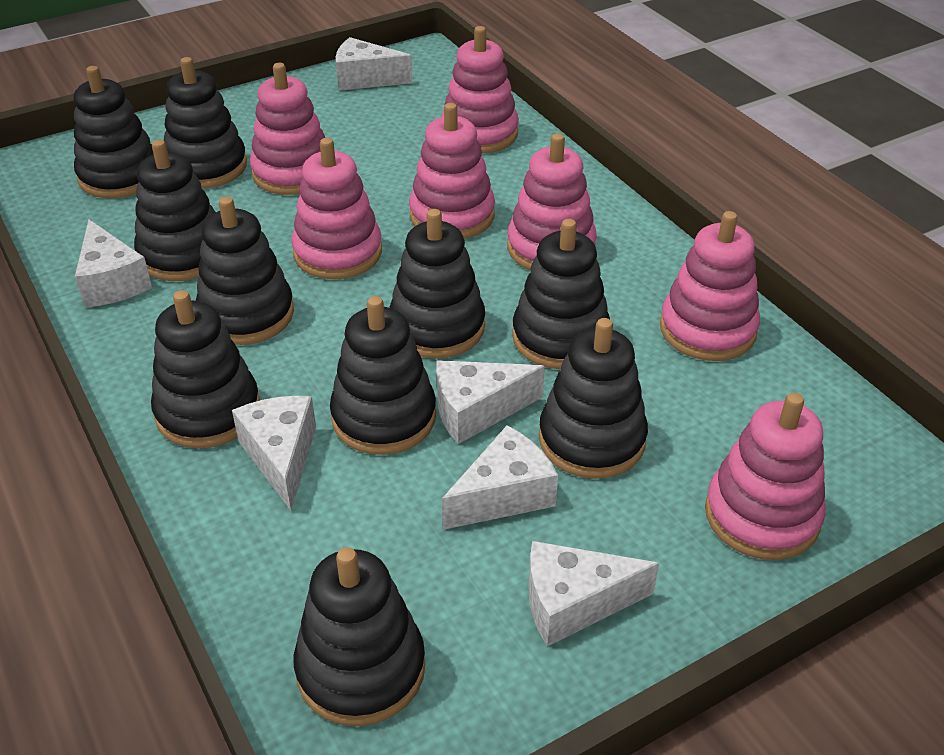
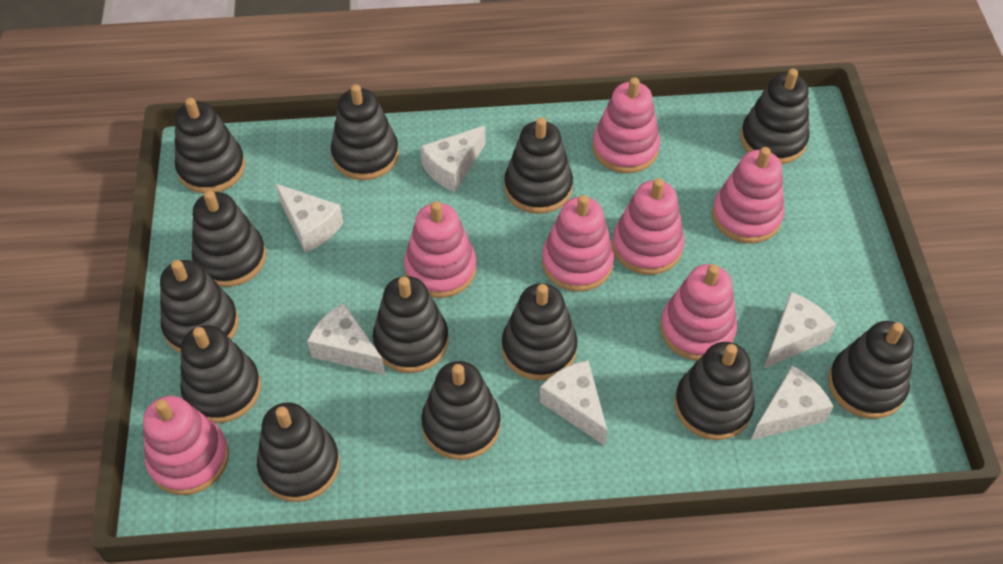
black stacking toy: [74,66,153,198] [134,139,216,281] [151,290,260,449] [164,57,247,188] [196,197,294,345] [294,547,425,726] [330,296,436,455] [389,209,485,359] [512,219,610,369] [539,318,648,479] = 10 -> [160,260,239,353] [175,97,245,193] [180,325,261,423] [192,190,266,287] [257,402,340,502] [331,84,399,180] [373,276,449,373] [421,361,501,460] [502,283,577,380] [504,117,573,214] [675,342,755,440] [740,69,809,164] [828,321,914,419] = 13

